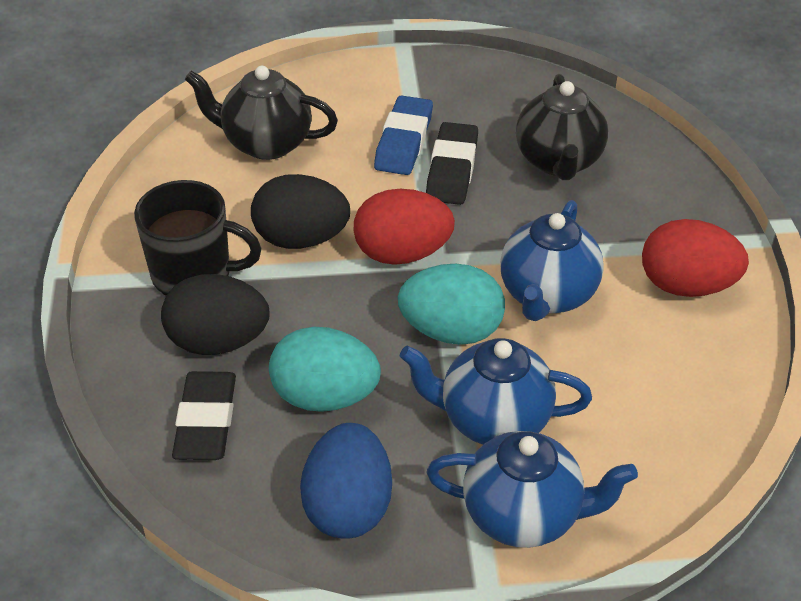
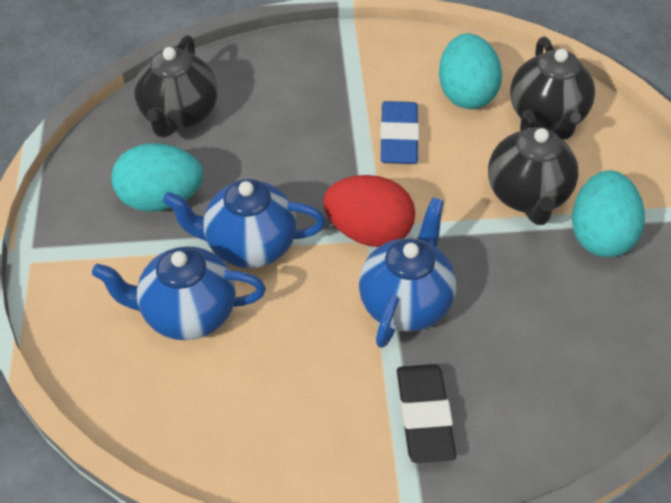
black egg: [161,274,269,355] [251,174,350,249] = 2 -> none = 0
black eraser: [172,371,236,460] [426,122,478,205] = 2 -> [397,364,456,463] = 1
black mug: [134,180,262,295] = 1 -> none = 0
black teapot: [185,66,338,160] [516,74,608,180] = 2 -> [134,35,218,138] [488,110,579,225] [510,36,595,139] = 3
blue egg: [300,423,392,538] = 1 -> none = 0
red egg: [354,189,455,265] [642,219,749,297] = 2 -> [323,175,415,247] = 1
turquoise egg: [269,327,381,412] [398,264,505,345] = 2 -> [111,143,203,212] [439,33,502,109] [572,170,645,258] = 3

